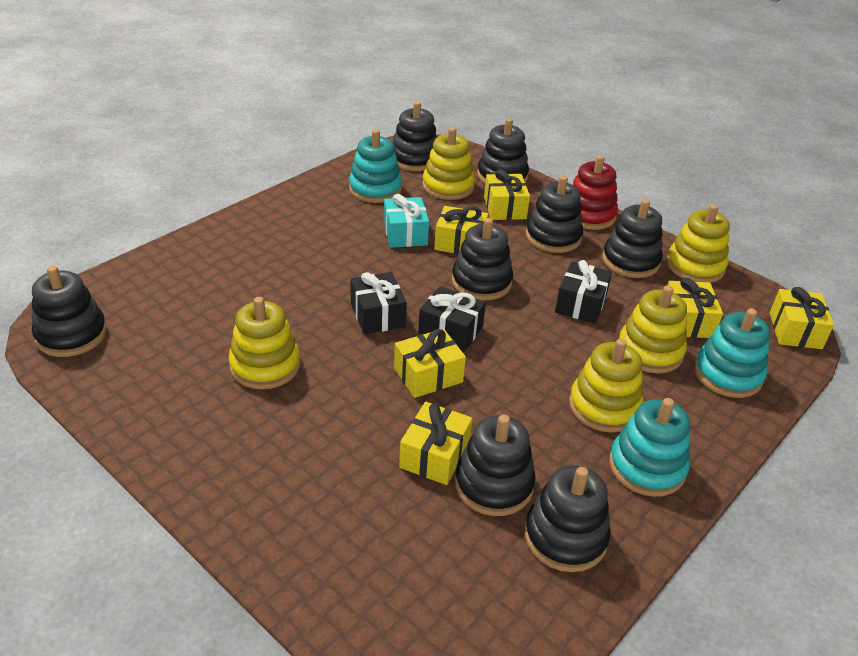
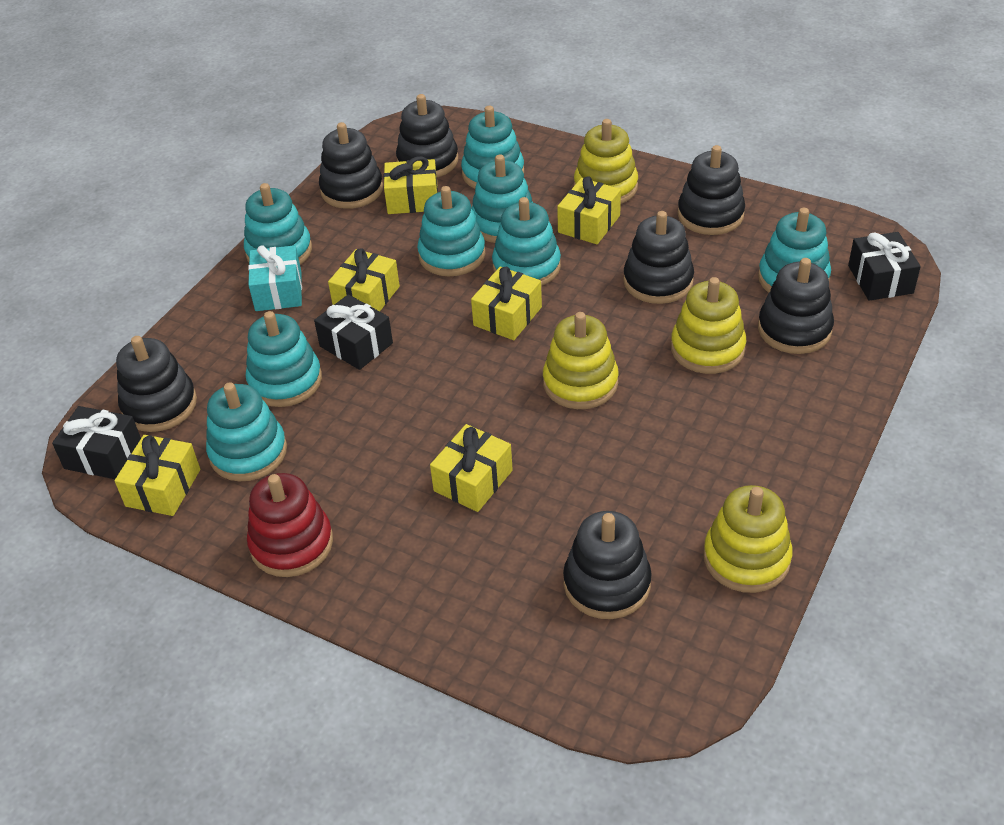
black stacking toy: [32,266,107,357] [393,101,437,171] [452,218,513,301] [455,415,536,516] [477,118,529,184] [524,465,611,572] [526,176,583,253] [602,199,663,278] = 8 -> [116,336,197,432] [319,122,383,209] [396,94,458,177] [563,511,652,619] [623,211,694,304] [678,145,745,235] [758,258,834,354] = 7
turquoise stacking toy: [349,129,402,203] [609,398,690,497] [694,308,770,398] = 3 -> [206,383,287,482] [244,183,312,265] [246,311,322,407] [417,186,485,276] [461,106,524,189] [471,154,533,243] [492,197,561,286] [758,208,831,293] = 8
yellow stacking toy: [228,297,300,389] [422,127,475,200] [569,339,643,433] [619,285,687,373] [667,204,730,283] = 5 -> [543,312,619,409] [574,119,638,204] [671,277,746,374] [704,485,793,593] = 4

